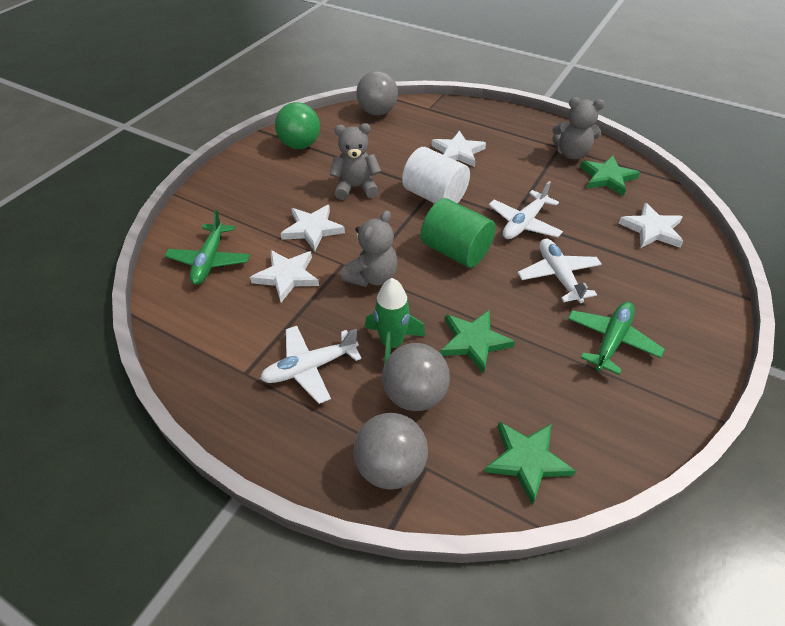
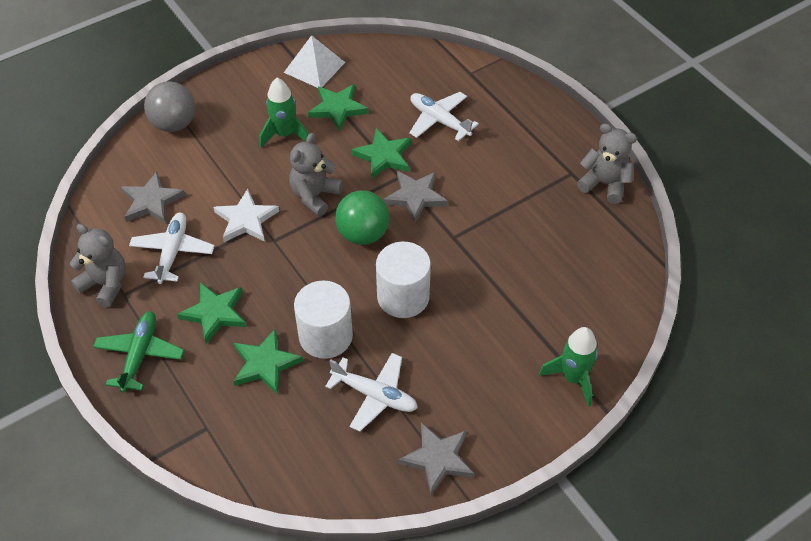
green cylinder: [421,198,496,268] = 1 -> none = 0
green plane: [165,210,250,285] [567,302,665,375] = 2 -> [93,311,184,393] = 1
green rocket: [365,278,425,364] = 1 -> [259,78,309,148] [539,327,598,407] = 2
green star: [440,310,515,374] [485,422,576,505] [580,156,640,196] = 3 -> [177,282,246,344] [233,328,303,395] [308,84,369,131] [351,128,411,179] = 4
grey ball: [353,413,428,490] [356,71,398,115] [382,343,450,411] = 3 -> [144,81,195,132] = 1
grey star: none = 0 -> [121,172,185,224] [383,171,448,223] [398,422,474,495] = 3
white cylinder: [402,147,470,204] = 1 -> [294,281,353,359] [376,241,431,318] = 2
white pyramid: none = 0 -> [284,35,345,88] = 1
white star: [250,250,319,302] [280,205,345,251] [432,131,486,167] [618,203,684,248] = 4 -> [214,189,279,242] = 1

